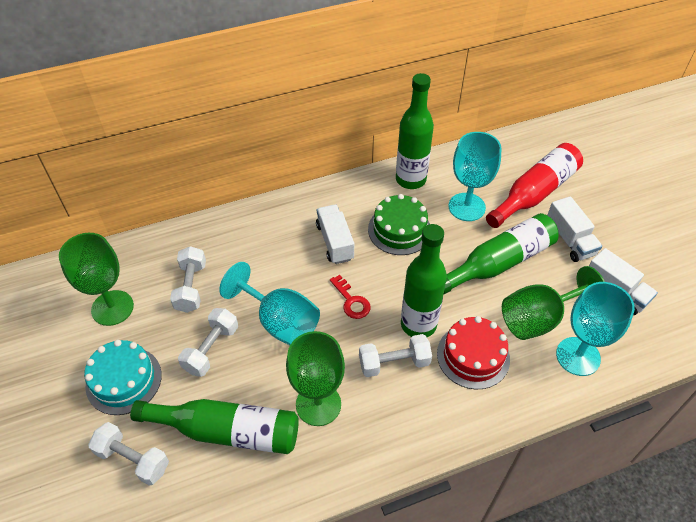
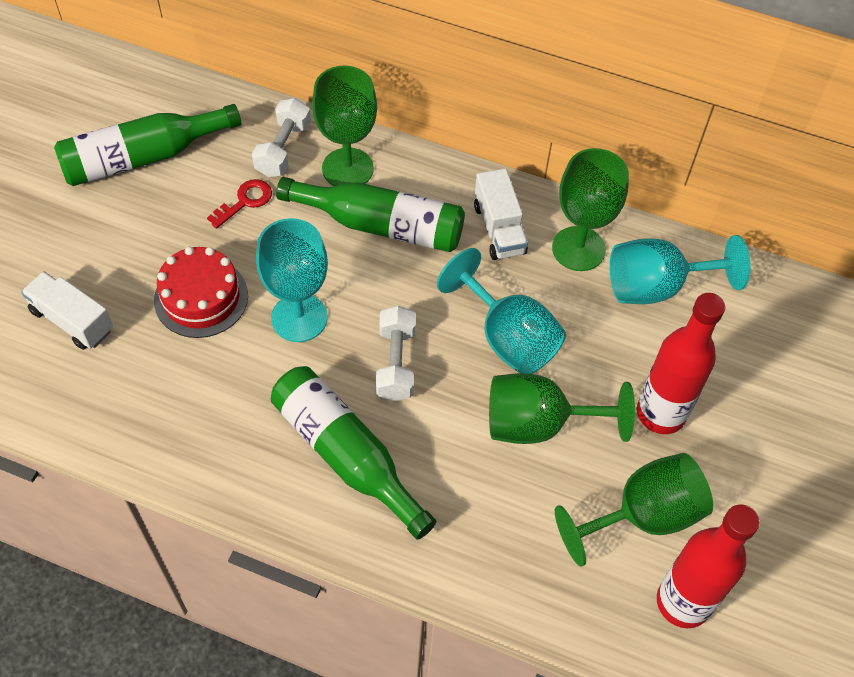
green bottle: [130,399,299,454] [396,73,434,189] [401,224,447,337] [443,213,559,295] = 4 -> [54,104,241,186] [271,366,436,540] [276,177,465,252] = 3
green cake: [368,194,430,255] = 1 -> none = 0
green goblet: [59,233,134,326] [286,331,345,426] [502,266,605,340] = 3 -> [312,65,377,186] [489,373,635,444] [552,148,629,271] [555,453,713,567] = 4
red bottle: [486,143,583,228] = 1 -> [637,293,725,434] [657,504,760,628] = 2
turquoise cake: [84,340,162,415] = 1 -> none = 0
white dumbbell: [88,422,169,486] [170,246,206,313] [178,308,238,377] [359,334,432,377] = 4 -> [252,98,311,177] [376,306,416,401] = 2
white truck: [316,204,354,264] [547,196,602,262] [589,248,658,315] = 3 -> [21,271,113,350] [474,168,528,260] = 2

